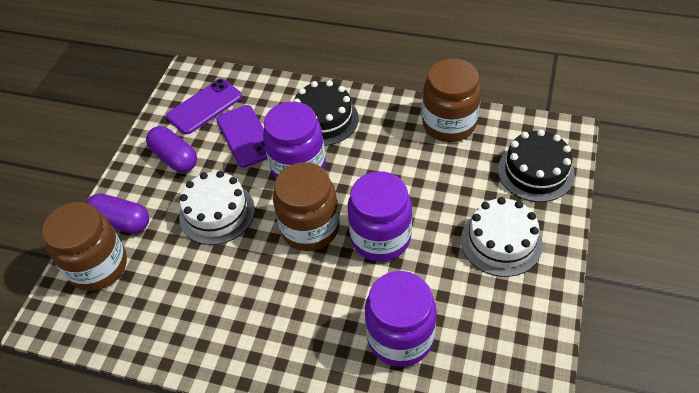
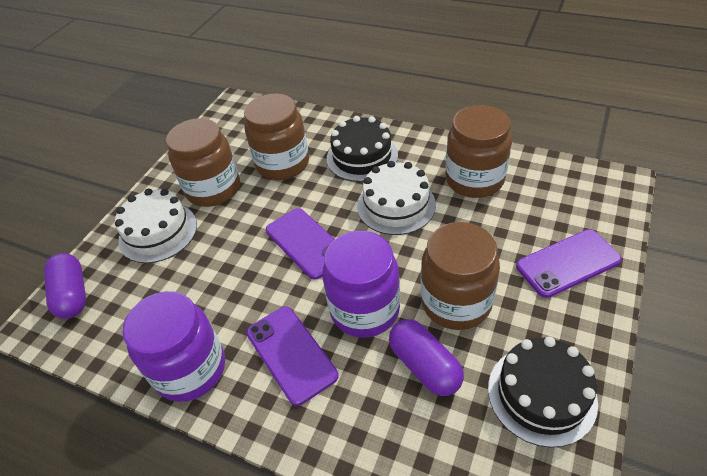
brown jar: [42,202,127,291] [273,162,339,251] [422,59,481,142] = 3 -> [166,118,240,207] [244,93,309,180] [421,222,500,330] [445,105,512,198] = 4
purple jar: [263,102,326,178] [347,171,412,262] [365,271,437,367] = 3 -> [123,291,225,402] [322,231,400,338] = 2
purple phone: [166,79,242,134] [216,105,267,168] = 2 -> [246,306,338,406] [266,208,335,280] [516,229,622,298] = 3

